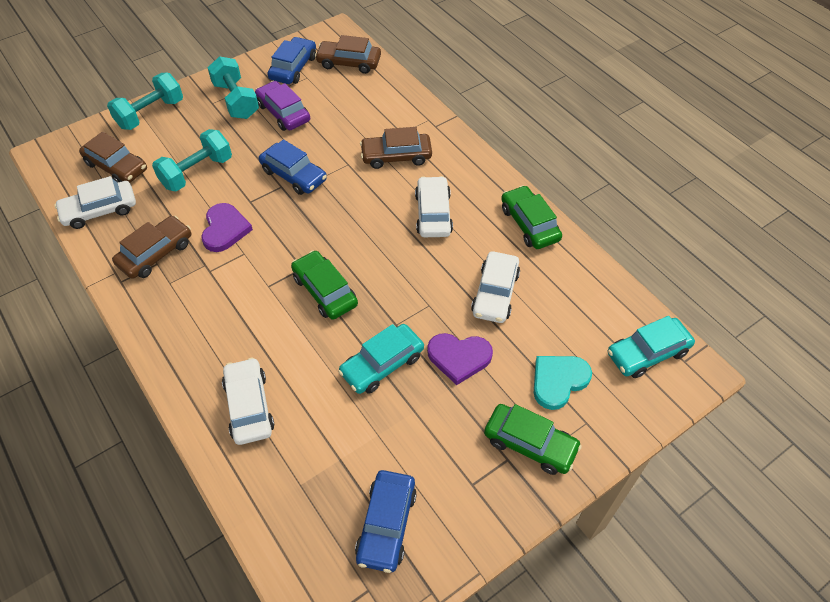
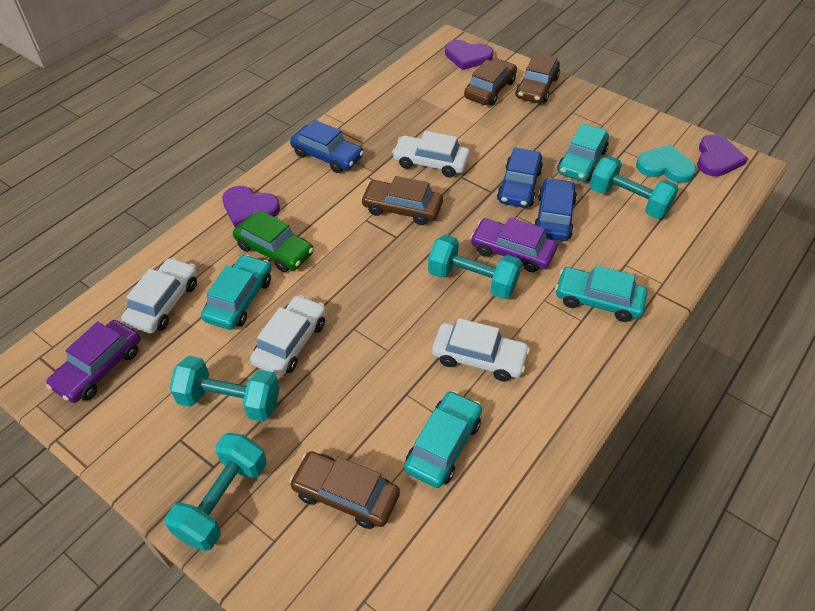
green car: [291,250,358,320] [484,404,582,475] [501,185,562,249] = 3 -> [233,210,314,272] = 1
purple car: [255,81,310,131] = 1 -> [46,320,141,403] [470,217,557,272] = 2
purple heart: [201,203,253,252] [427,333,493,385] = 2 -> [222,186,280,228] [445,40,493,70] [697,134,748,177] = 3
turquoise car: [338,324,424,394] [608,316,695,378] = 2 -> [201,254,271,330] [404,391,482,488] [555,265,647,322] [557,123,609,182] = 4
turquoise dumbbell: [107,73,183,130] [152,129,232,191] [208,56,259,119] = 3 -> [165,433,267,551] [169,356,280,422] [428,235,522,299] [590,156,679,219] = 4

